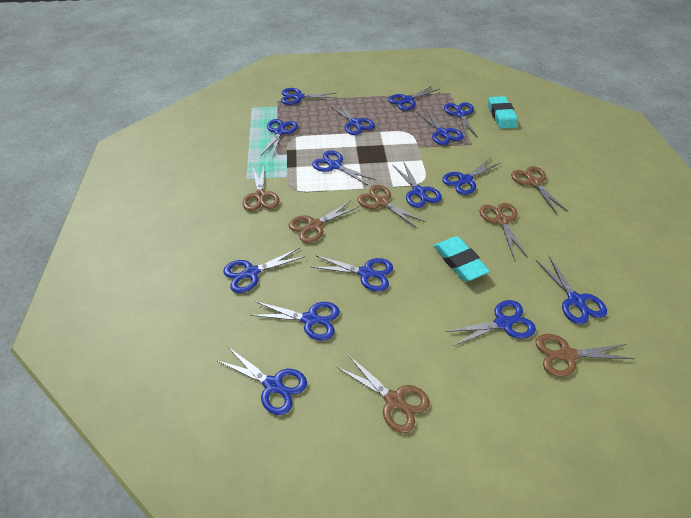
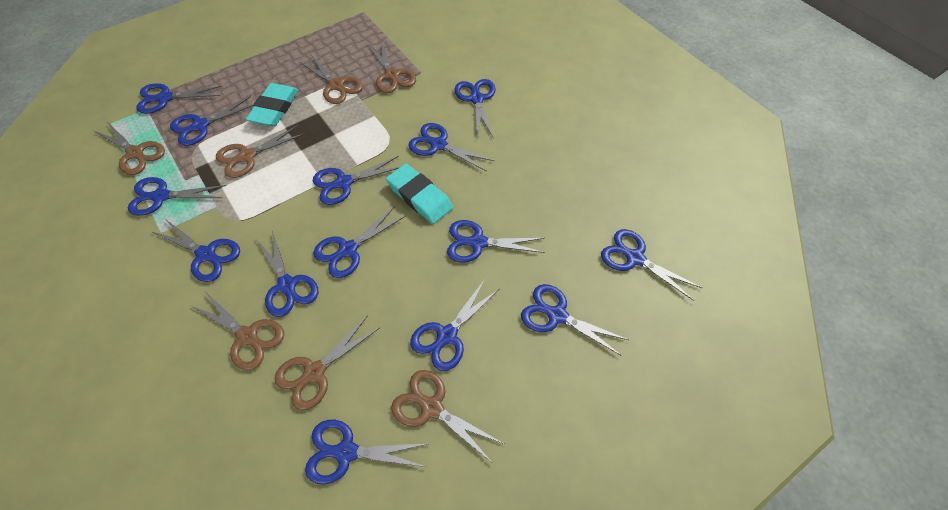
blue scissors: [216,346,307,415] [223,248,304,293] [250,301,340,341] [261,119,298,158] [281,88,337,105] [312,150,376,186] [312,255,393,292] [329,102,375,135] [388,85,440,111] [393,161,442,208] [416,109,464,145] [442,159,500,195] [444,102,477,137] [445,300,536,346] [536,256,607,324] = 15 -> [128,177,226,216] [136,83,222,114] [151,219,240,282] [170,96,253,146] [255,231,318,317] [305,420,427,485] [313,156,400,205] [313,206,406,278] [408,123,494,171] [410,279,499,371] [447,220,545,263] [454,79,495,138] [521,284,629,356] [601,229,702,301] = 14

